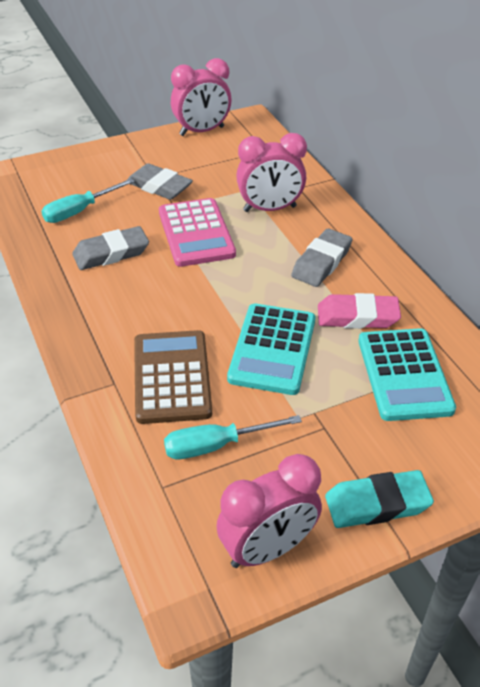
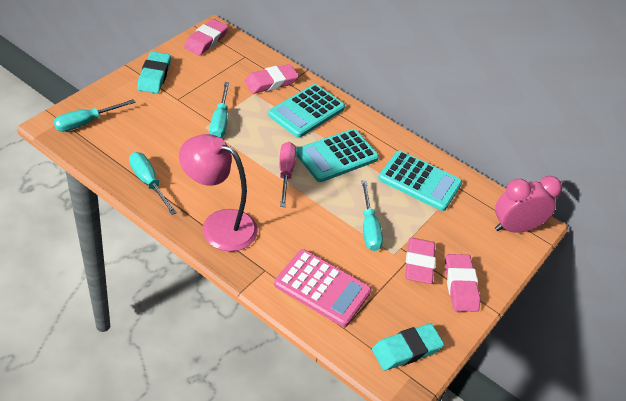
brown calculator: [134,330,212,424] = 1 -> none = 0
grey eraser: [72,226,149,270] [127,163,193,200] [291,228,353,287] = 3 -> none = 0
pink clock: [171,58,231,136] [217,454,322,568] [236,133,307,212] = 3 -> [495,176,562,233] = 1
pink eraser: [318,293,401,329] = 1 -> [184,19,228,56] [244,64,299,94] [405,238,436,284] [445,254,481,312] = 4
pink lamp: none = 0 -> [179,134,258,252] = 1
pink screwdriver: none = 0 -> [279,142,296,207] = 1
turquoise calculator: [227,303,316,395] [358,328,456,421] = 2 -> [268,84,345,138] [296,129,379,182] [378,150,462,211] = 3
turquoise eraser: [325,470,434,528] = 1 -> [137,51,171,94] [372,323,444,371] = 2
turquoise screwdriver: [41,178,135,223] [164,415,302,459] = 2 -> [54,99,136,132] [129,152,177,215] [210,82,230,138] [361,181,383,251] = 4

